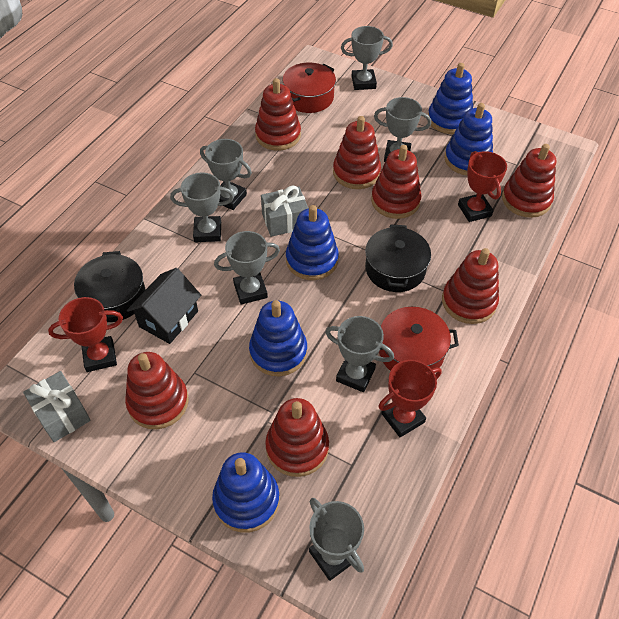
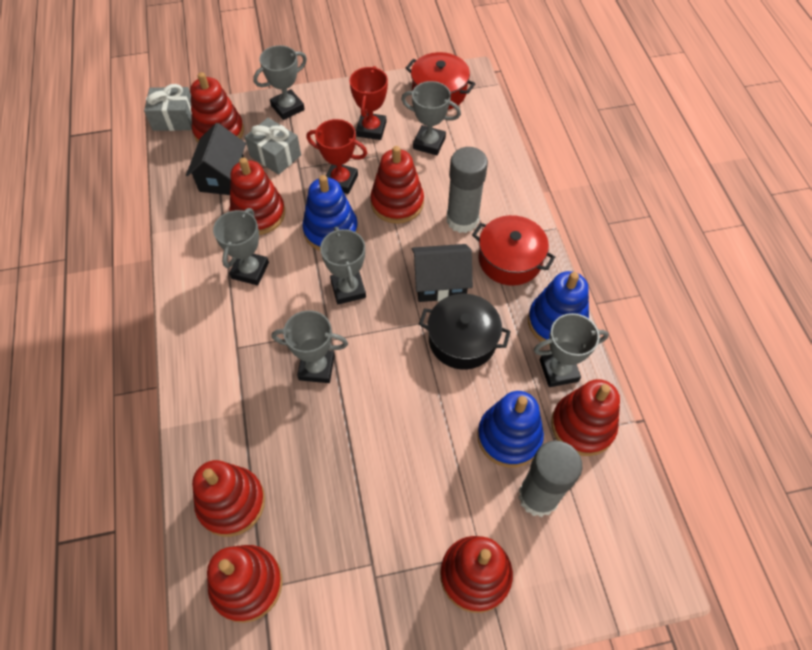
black house: [127,268,201,344] = 1 -> [186,123,246,195] [412,244,473,302] = 2
black pot: [74,251,146,322] [365,224,431,292] = 2 -> [419,294,511,369] = 1
blue stacking toy: [212,452,279,533] [249,300,307,376] [286,205,339,280] [428,63,473,134] [444,103,493,175] = 5 -> [302,175,358,251] [477,391,544,467] [528,271,589,346] = 3
grey glue stick: none = 0 -> [447,147,488,233] [518,441,582,517] = 2
grey trophy: [170,172,234,242] [200,139,252,210] [214,231,280,305] [309,498,364,581] [325,316,394,392] [341,26,393,90] [374,97,431,162] = 7 -> [213,208,269,285] [253,45,307,120] [272,310,348,383] [320,227,366,304] [401,81,461,155] [534,313,609,387] = 6
red trophy: [48,297,123,372] [378,360,441,437] [458,151,507,222] = 3 -> [306,119,367,194] [349,66,388,140] = 2

